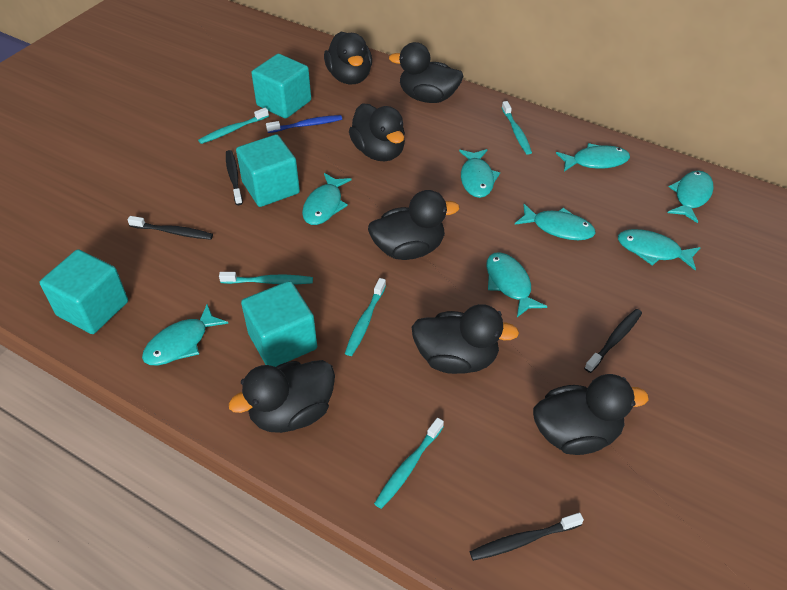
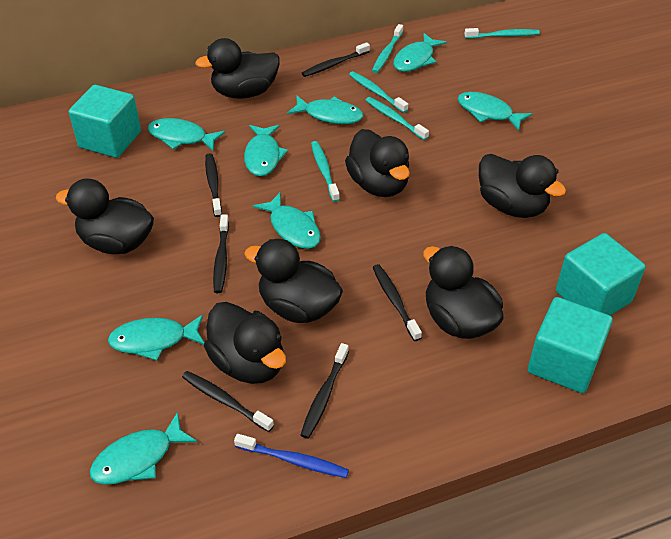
black toothbrush: [128,216,213,240] [226,150,243,205] [470,513,584,561] [584,309,642,373] = 4 -> [182,371,274,432] [205,154,222,217] [213,215,229,293] [301,343,349,439] [302,42,370,77] [373,264,422,341] = 6
turquoise cube: [40,249,128,334] [236,134,300,207] [241,281,317,367] [251,54,311,119] = 4 -> [69,85,141,158] [528,297,613,393] [556,233,646,315] = 3

